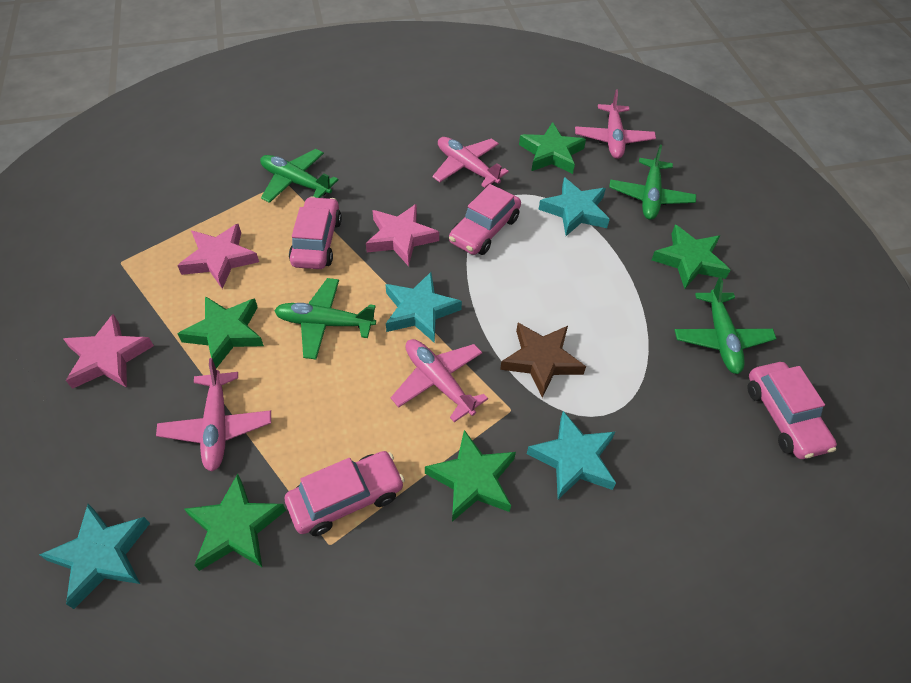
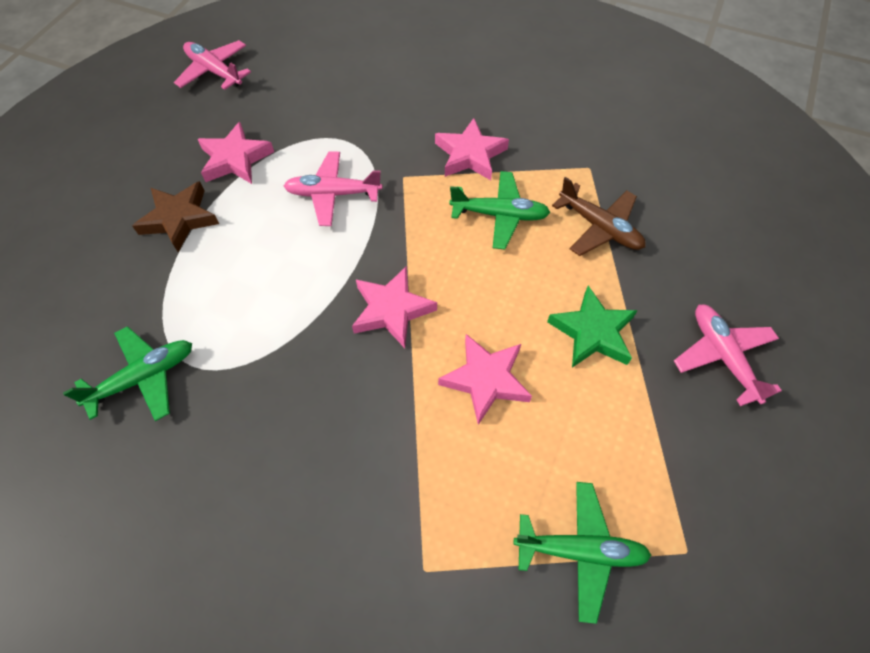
brown plane: none = 0 -> [552,177,646,256] = 1
green plane: [260,149,339,203] [274,278,376,359] [609,145,696,220] [675,277,777,374] = 4 -> [63,326,192,421] [449,171,551,250] [514,482,651,624] = 3
green star: [177,296,264,368] [184,474,286,571] [425,430,516,522] [519,122,586,174] [651,225,730,289] = 5 -> [547,286,638,367] = 1
pink car: [285,451,405,536] [289,196,342,269] [449,184,521,255] [748,362,837,459] = 4 -> none = 0
pink plane: [156,358,271,472] [391,339,488,422] [432,137,509,188] [575,90,656,159] = 4 -> [174,40,251,90] [284,152,382,226] [674,305,782,406] = 3
pink star: [64,314,154,389] [177,224,259,289] [366,204,439,266] = 3 -> [198,122,274,184] [352,266,437,348] [435,118,509,180] [438,334,532,425] = 4
turquoise star: [39,504,150,609] [385,272,462,343] [527,411,616,499] [538,177,610,236] = 4 -> none = 0

